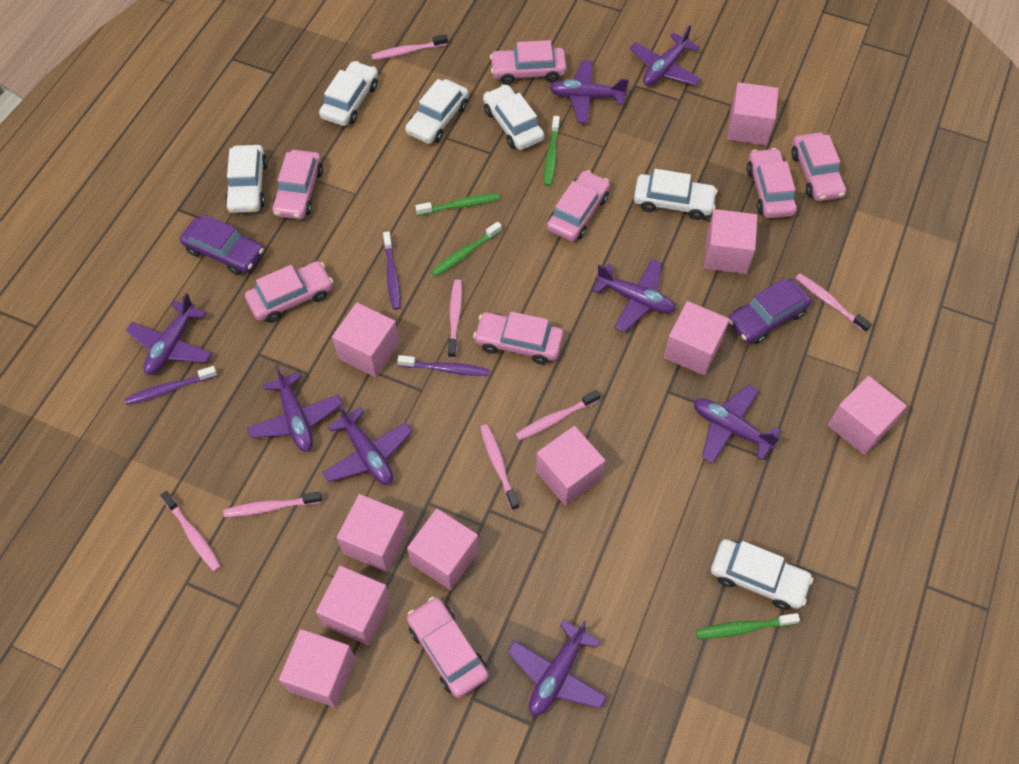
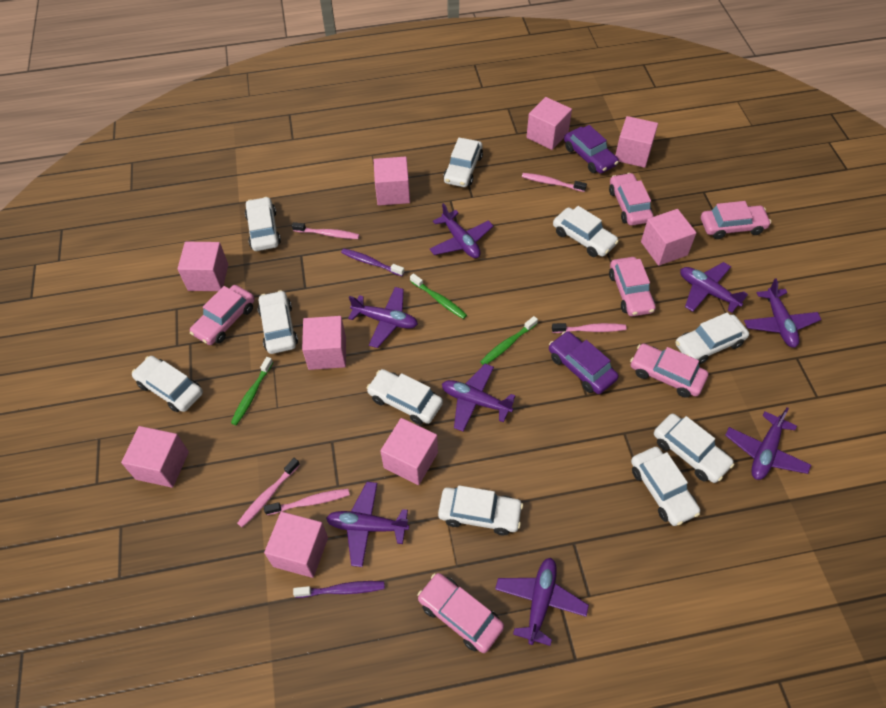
green toothbrush: [415,193,500,216] [431,222,502,277] [544,116,560,186] [696,613,800,639] = 4 -> [231,357,273,425] [410,273,467,319] [480,316,538,365] = 3
pink car: [245,261,333,322] [272,150,323,219] [407,597,489,698] [473,311,564,365] [490,40,567,85] [547,170,610,242] [747,148,797,218] [791,132,846,201] = 8 -> [190,285,255,345] [417,573,504,653] [609,173,653,226] [609,257,656,316] [630,343,708,398] [701,201,771,239] = 6
pink cube: [279,629,356,708] [316,566,391,645] [332,303,399,377] [337,494,408,572] [407,509,479,590] [536,426,606,506] [664,301,729,376] [704,209,757,274] [727,82,779,145] [828,376,907,455] = 10 -> [121,426,189,488] [177,242,228,291] [264,512,328,578] [302,316,346,370] [374,157,410,206] [380,418,438,485] [527,97,572,150] [615,116,658,168] [641,209,696,266] = 9
pink toothbrush: [160,491,221,571] [223,492,322,517] [371,34,448,60] [448,280,462,358] [480,424,519,510] [516,390,600,441] [796,274,872,333] = 7 -> [237,458,300,527] [264,489,350,515] [292,222,359,239] [522,173,587,192] [552,323,626,333] = 5
purple toothbrush: [125,366,217,405] [383,232,401,310] [397,355,489,376] = 3 -> [293,581,385,598] [341,248,405,276] = 2
white car: [225,145,268,213] [319,61,378,126] [405,79,469,144] [483,84,544,150] [634,169,718,220] [711,539,813,610] = 6 -> [132,356,203,412] [245,197,281,251] [258,290,298,354] [366,369,443,425] [438,485,523,535] [443,138,483,187] [553,206,619,257] [631,447,700,526] [654,414,734,483] [675,312,749,365] = 10

